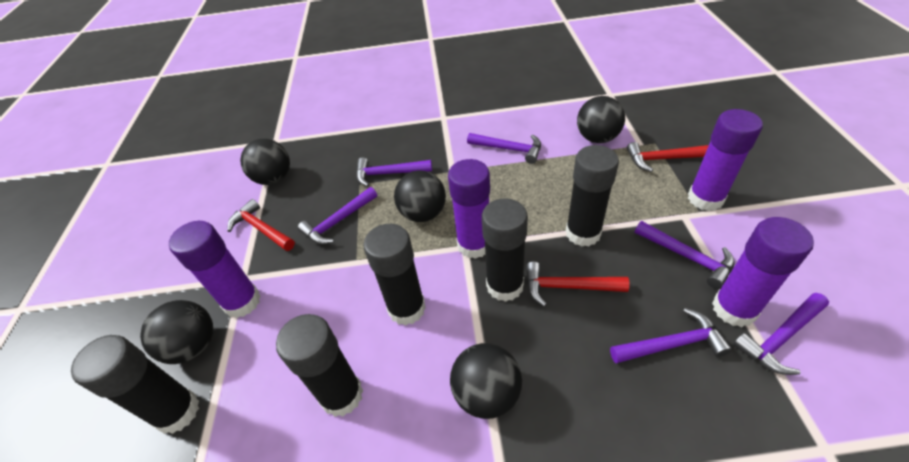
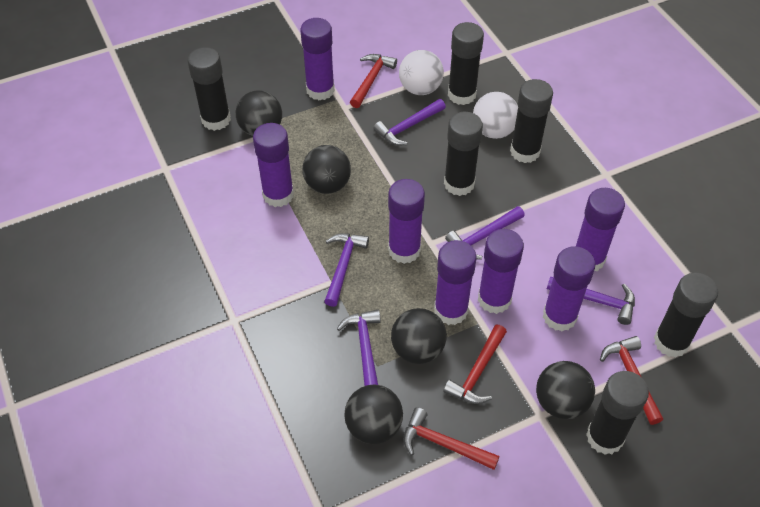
black glue stick: [71,335,199,434] [276,314,363,417] [363,224,426,326] [482,198,528,302] [566,145,619,246] = 5 -> [188,47,231,131] [444,112,483,196] [448,22,484,105] [510,79,553,163] [586,371,649,455] [654,273,718,358] = 6
purple glue stick: [169,221,261,318] [448,159,490,259] [688,109,763,211] [712,217,814,327] = 4 -> [253,123,294,207] [300,18,335,100] [388,179,425,264] [434,240,476,325] [478,229,524,314] [543,246,595,331] [576,188,625,271] = 7
purple hammer: [298,187,377,245] [356,157,432,187] [467,133,541,164] [610,308,732,363] [635,221,735,289] [733,293,829,375] = 6 -> [324,233,369,307] [337,310,381,386] [373,99,446,146] [445,206,525,259] [547,276,635,325] = 5
red hammer: [227,199,295,251] [526,262,629,307] [627,142,709,172] = 3 -> [350,54,397,108] [403,408,500,470] [443,325,507,404] [600,336,663,425] = 4
white ball: none = 0 -> [399,50,444,95] [473,92,518,139] = 2

